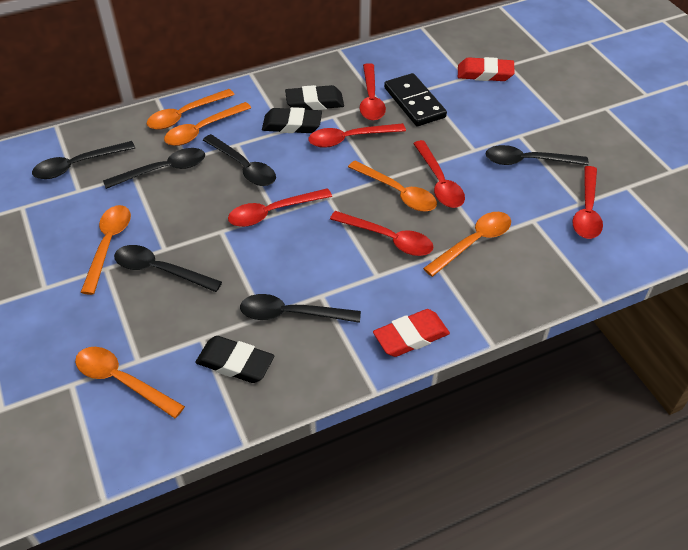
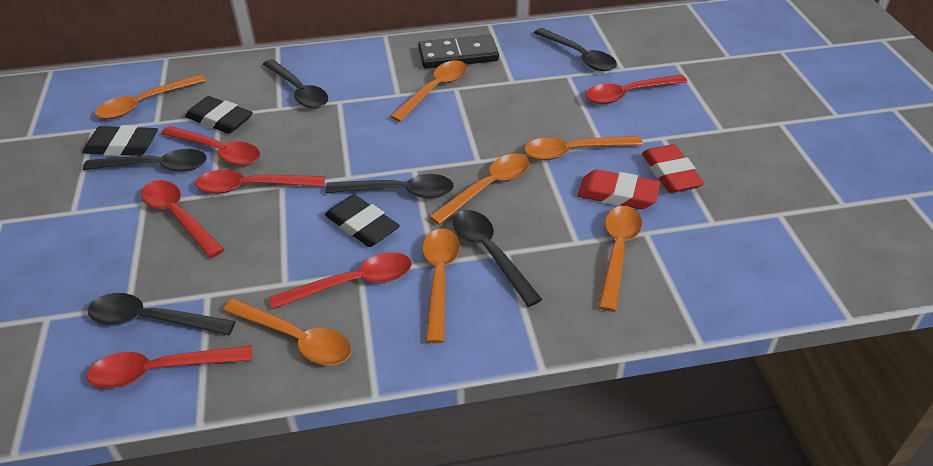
orange spoon: [75,347,185,418] [80,205,131,295] [147,89,235,130] [164,102,251,146] [348,161,437,212] [423,212,511,277] = 6 -> [95,74,206,119] [223,299,351,366] [390,60,467,122] [422,228,460,343] [429,153,530,225] [524,136,643,160] [598,206,642,312] = 7

